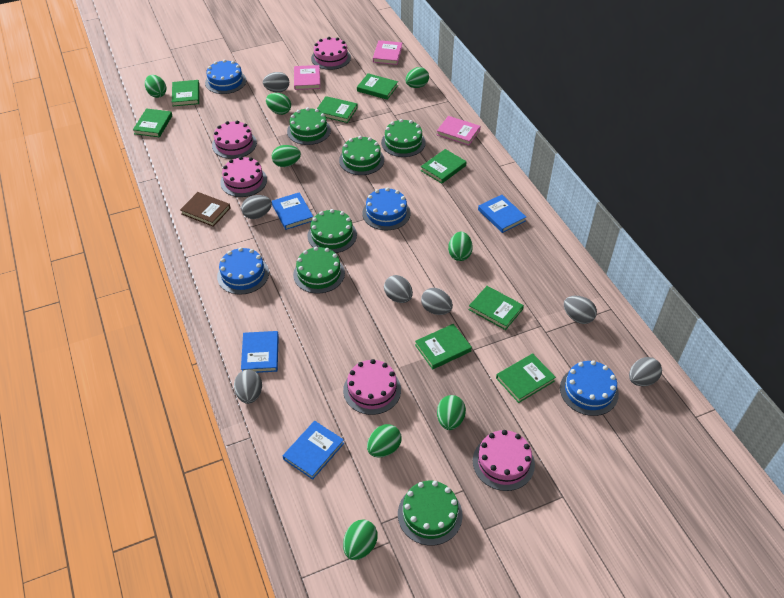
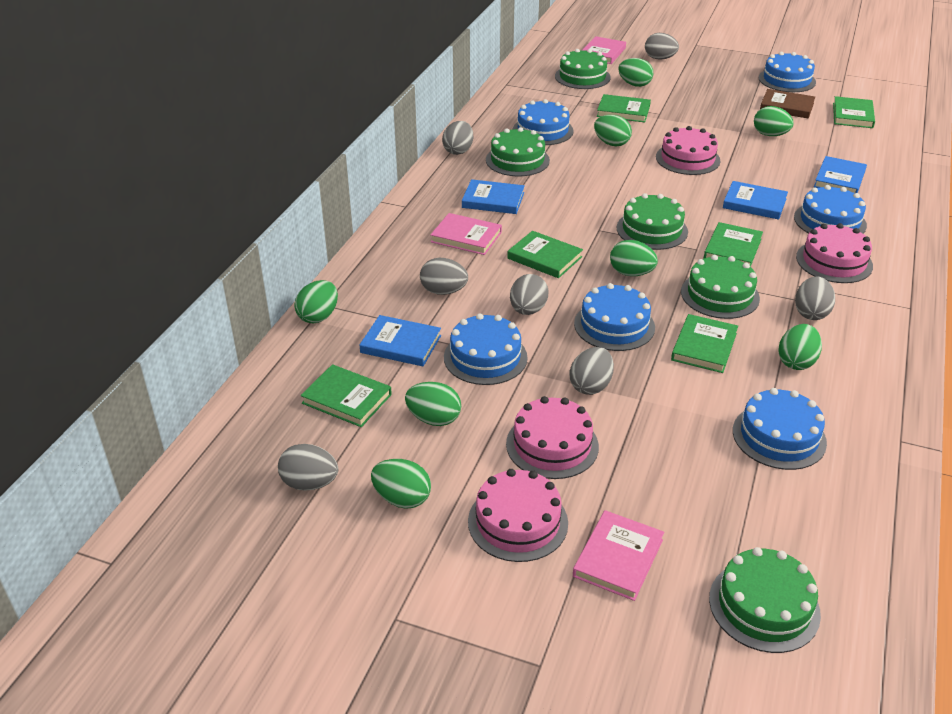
blue cake: [205,60,246,94] [217,247,269,295] [362,187,411,230] [560,360,619,416] = 4 -> [444,313,528,385] [513,99,574,145] [574,283,655,351] [733,388,827,470] [759,52,816,92] [794,185,867,234] = 6
green book: [133,108,172,137] [172,80,199,106] [317,96,358,123] [357,73,398,100] [415,324,472,369] [421,149,467,184] [468,286,524,330] [496,353,556,403] = 8 -> [301,364,392,427] [507,231,583,278] [597,94,651,122] [671,314,738,373] [704,222,763,267] [833,96,875,128] = 6
green cake: [287,107,331,145] [293,247,345,294] [307,209,357,253] [339,136,384,175] [381,119,426,157] [398,481,463,546] = 6 -> [486,127,550,176] [555,49,611,89] [617,193,688,250] [681,255,760,319] [709,547,821,653] = 5
pink cake: [212,121,257,159] [220,156,267,197] [311,37,351,70] [343,359,401,415] [473,430,535,491] = 5 -> [468,469,568,562] [506,396,599,479] [656,126,721,175] [796,223,873,283] = 4

